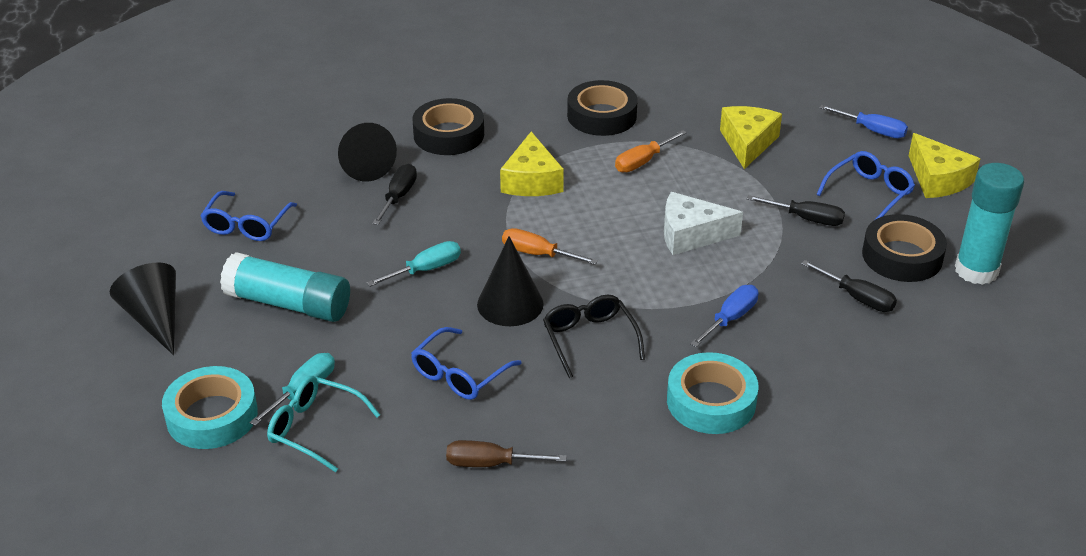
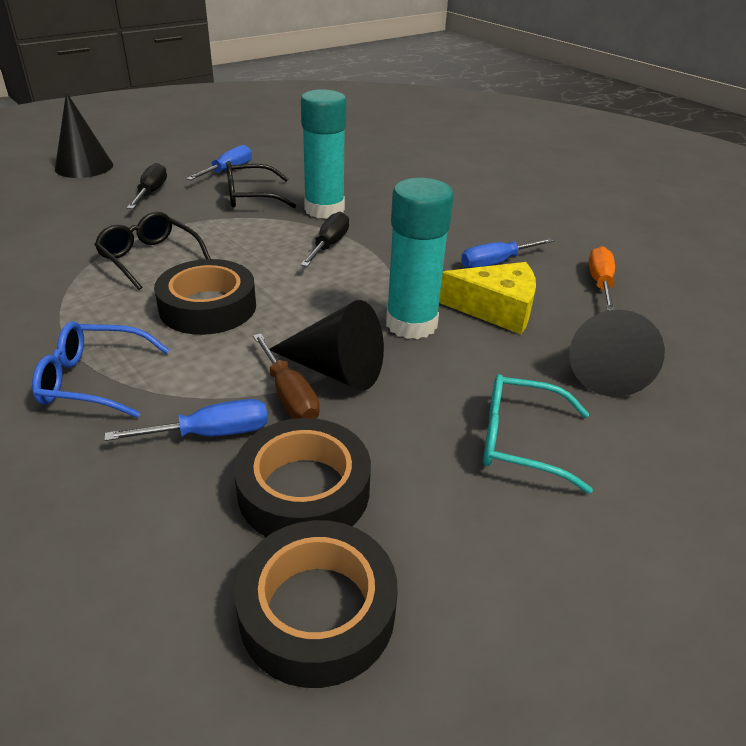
black glasses: [543,295,645,378] = 1 -> [94,212,211,290] [226,161,296,208] = 2
black screwdriver: [372,164,417,225] [747,195,845,226] [801,260,897,312] = 3 -> [127,163,167,209] [301,211,349,267] = 2
blue glasses: [201,191,297,241] [411,327,522,400] [816,151,915,220] = 3 -> [32,321,170,418] = 1
blue screwdriver: [690,285,759,347] [819,105,908,138] = 2 -> [104,399,268,441] [186,145,252,180] [461,238,553,268] = 3
orange screwdriver: [502,228,598,265] [615,130,687,172] = 2 -> [589,246,615,311] = 1
turquoise screwdriver: [250,353,335,426] [367,241,461,287] = 2 -> none = 0
turquoise tape: [162,366,258,449] [667,352,759,434] = 2 -> none = 0
white cheese: [664,192,743,255] = 1 -> none = 0
yellow cheese: [500,132,564,196] [720,106,782,169] [909,133,981,198] = 3 -> [439,262,536,334] = 1

